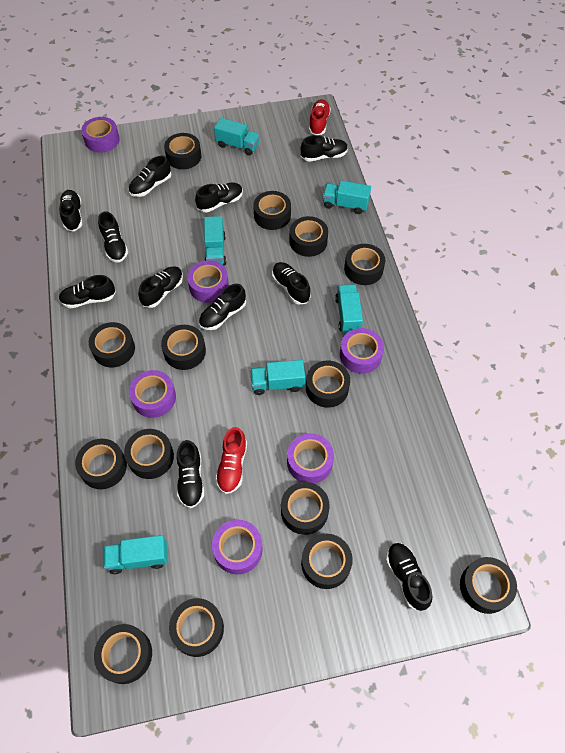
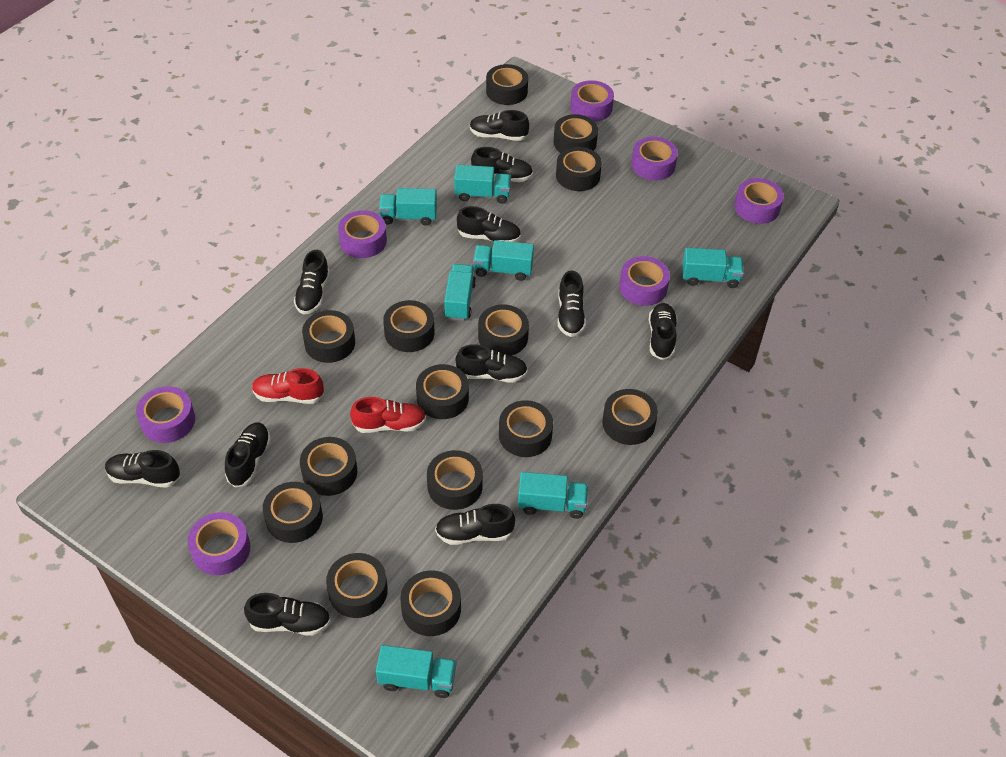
purple tape: [81,117,120,153] [129,370,176,418] [187,260,229,303] [212,520,263,574] [287,433,334,484] [340,328,384,374] = 6 -> [136,386,195,443] [187,512,250,575] [338,210,387,258] [570,80,614,122] [619,256,670,306] [631,137,678,180] [734,178,784,224] = 7
turquoise truck: [104,535,168,574] [204,216,226,265] [214,118,260,155] [250,360,305,395] [323,181,371,214] [335,284,363,334] = 6 -> [376,645,456,698] [379,188,437,225] [444,264,476,321] [454,165,511,204] [473,240,534,281] [518,472,588,519] [682,248,744,288] = 7

